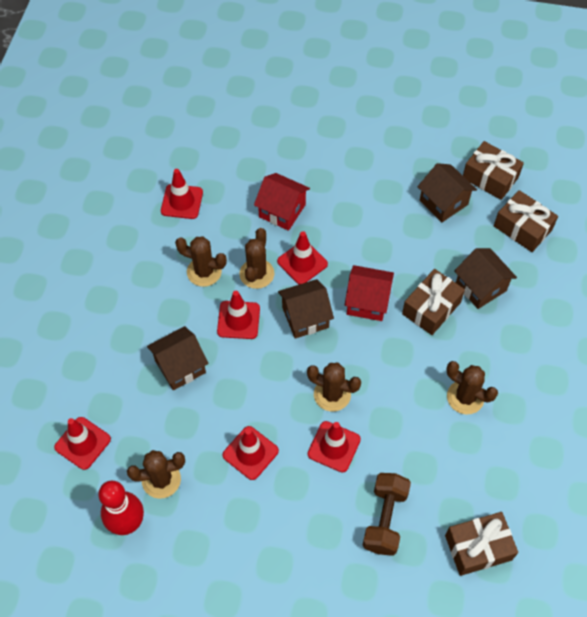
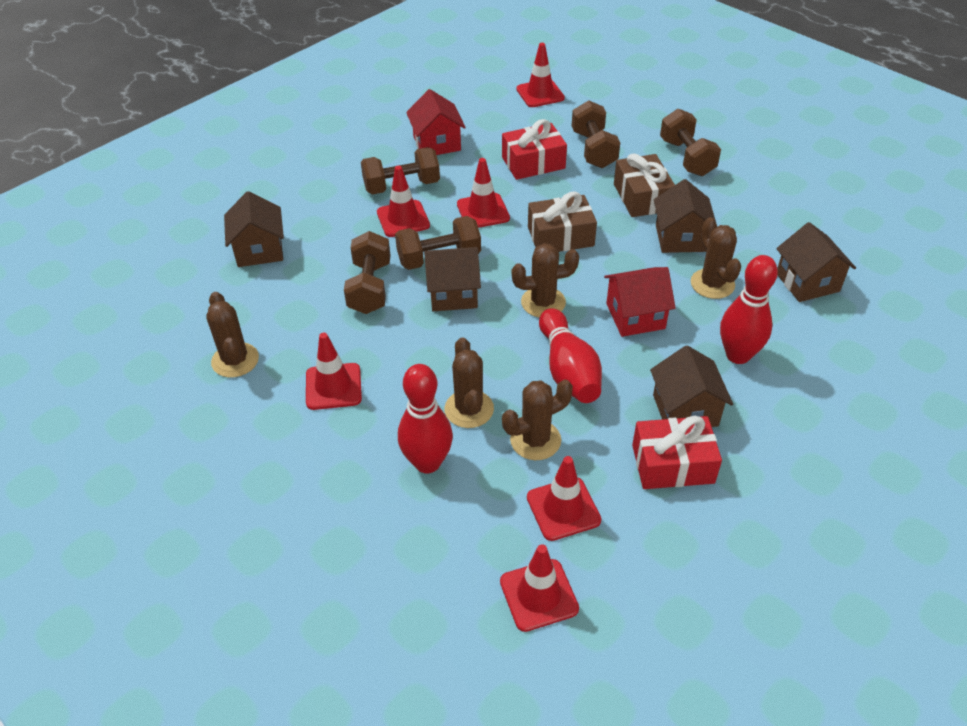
brown dumbbell: [363,473,411,556] = 1 -> [344,231,391,314] [361,147,440,194] [395,216,481,270] [572,100,620,168] [660,109,721,176] = 5
brown gift: [402,269,465,335] [445,512,518,576] [463,141,524,200] [494,190,558,252] = 4 -> [528,191,597,252] [614,153,675,217] = 2
brown house: [147,326,208,390] [278,279,334,339] [418,163,477,222] [454,248,517,309] = 4 -> [224,191,284,267] [424,247,481,311] [650,345,733,427] [654,179,716,253] [776,222,856,302] = 5
red bowling pin: [98,481,144,535] = 1 -> [398,364,453,473] [539,308,602,403] [720,255,778,364] = 3
red gift: none = 0 -> [502,119,567,180] [632,416,722,489] = 2

